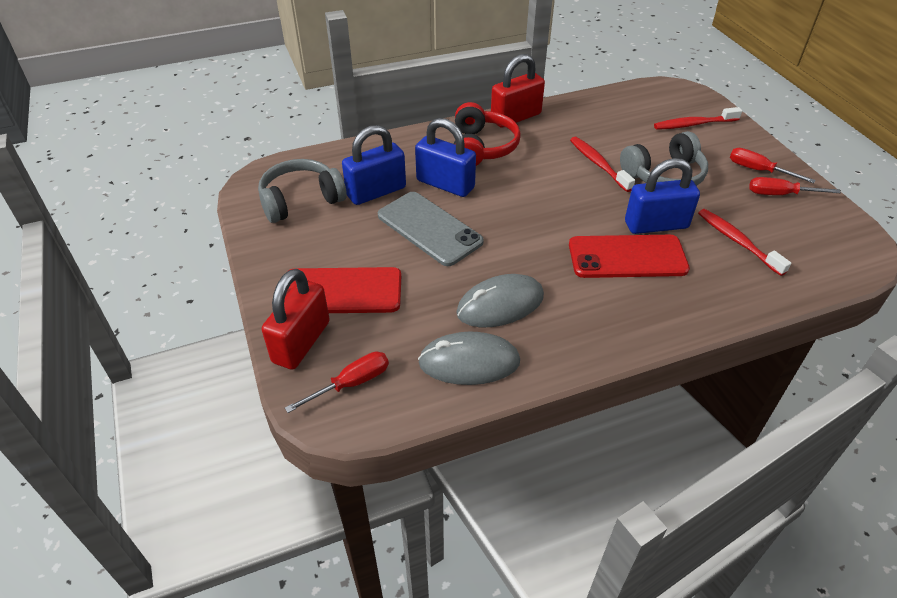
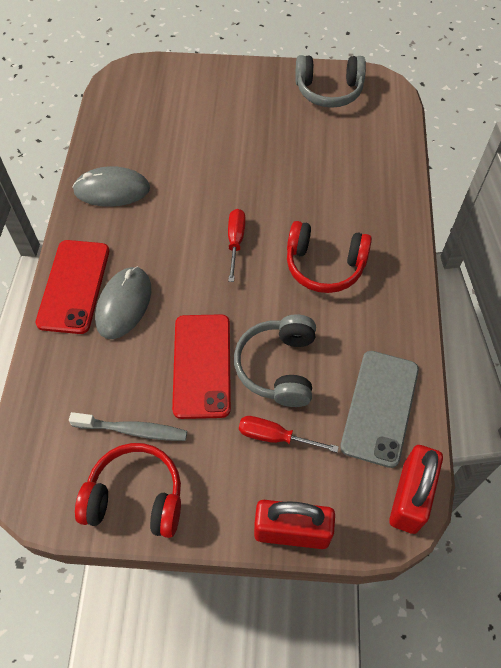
blue padlock: [342,125,406,205] [415,118,476,197] [625,158,700,234] = 3 -> none = 0
grey toothbrush: none = 0 -> [69,412,187,441] = 1
red headphones: [454,102,521,166] = 1 -> [75,443,181,538] [287,221,372,293] = 2
red screwdriver: [285,352,389,413] [730,148,816,183] [749,177,841,195] = 3 -> [228,209,245,282] [239,416,339,452] = 2
red toothbrush: [570,137,635,192] [654,107,742,130] [698,209,792,276] = 3 -> none = 0

